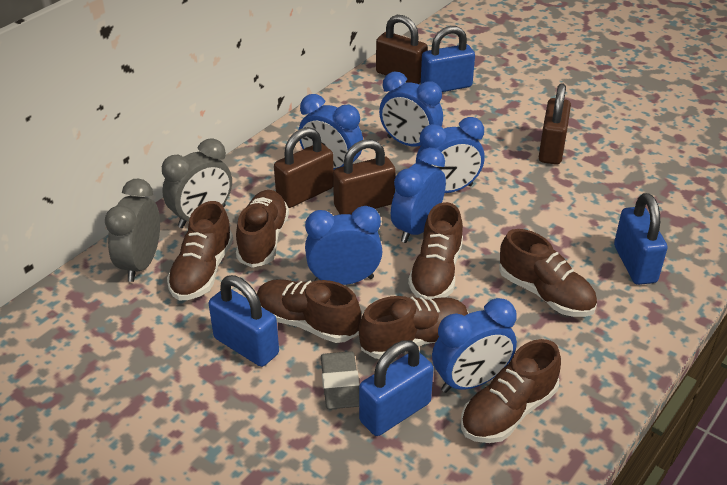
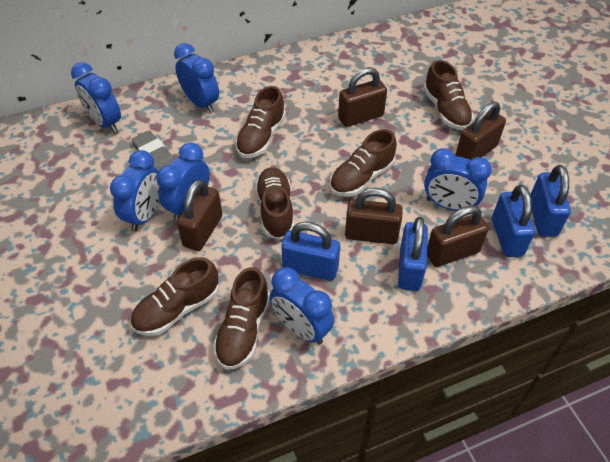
brown padlock: [274,127,334,208] [333,139,396,215] [376,15,428,84] [539,83,571,165] = 4 -> [177,179,222,251] [338,67,387,127] [345,188,403,244] [427,206,489,267] [455,102,506,160] = 5
brown shoe: [167,201,233,301] [236,190,289,268] [257,279,361,343] [359,296,469,359] [408,202,463,300] [461,339,561,443] [499,229,597,317] = 7 -> [130,257,219,336] [213,267,270,370] [235,86,286,158] [255,167,294,240] [330,129,397,197] [423,60,474,130] = 6
grey clock: [105,178,160,282] [162,138,232,228] = 2 -> none = 0

